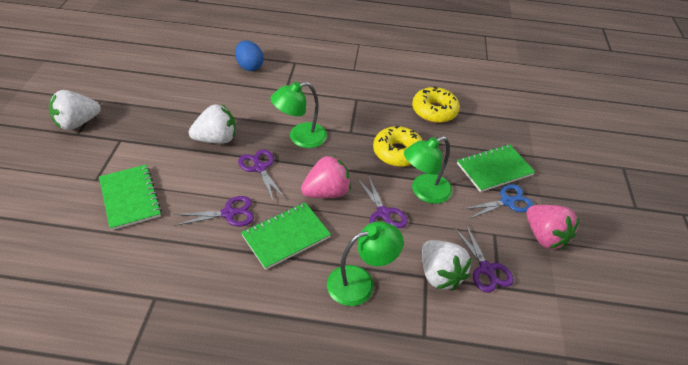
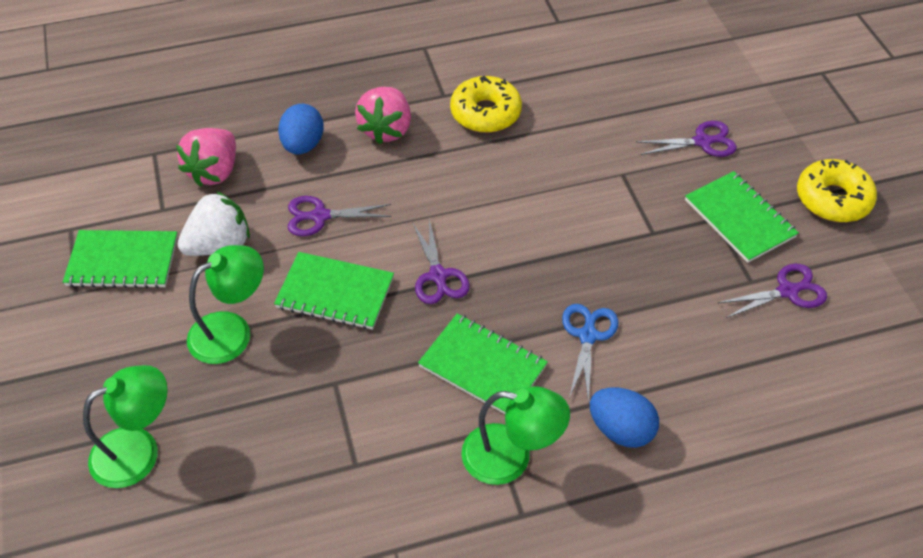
blue egg: [235,40,264,71] = 1 -> [278,104,324,154] [590,388,659,448] = 2
green notebook: [99,165,162,231] [241,203,331,270] [457,144,535,192] = 3 -> [63,230,178,289] [274,252,394,330] [418,313,548,414] [685,171,799,263] = 4
white strawberry: [49,90,101,130] [189,104,236,144] [422,240,472,290] = 3 -> [177,191,250,256] = 1

